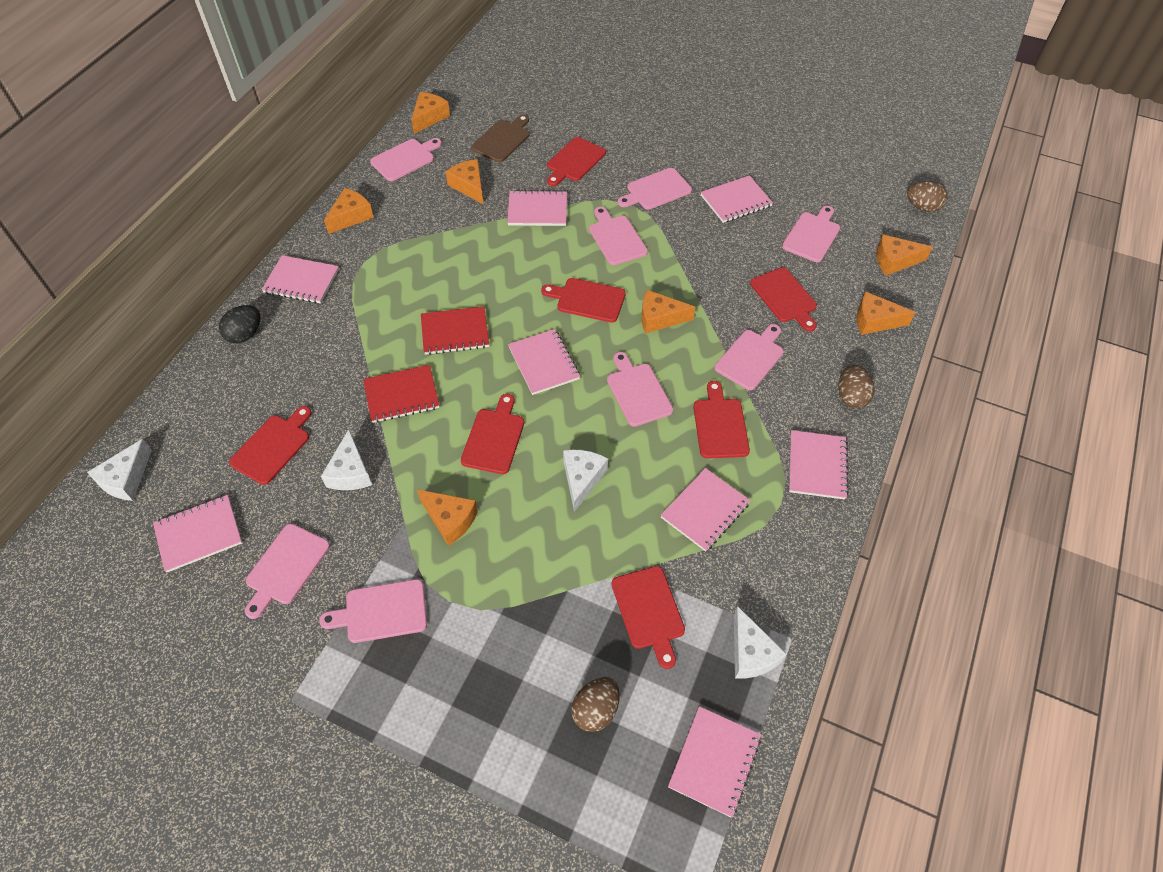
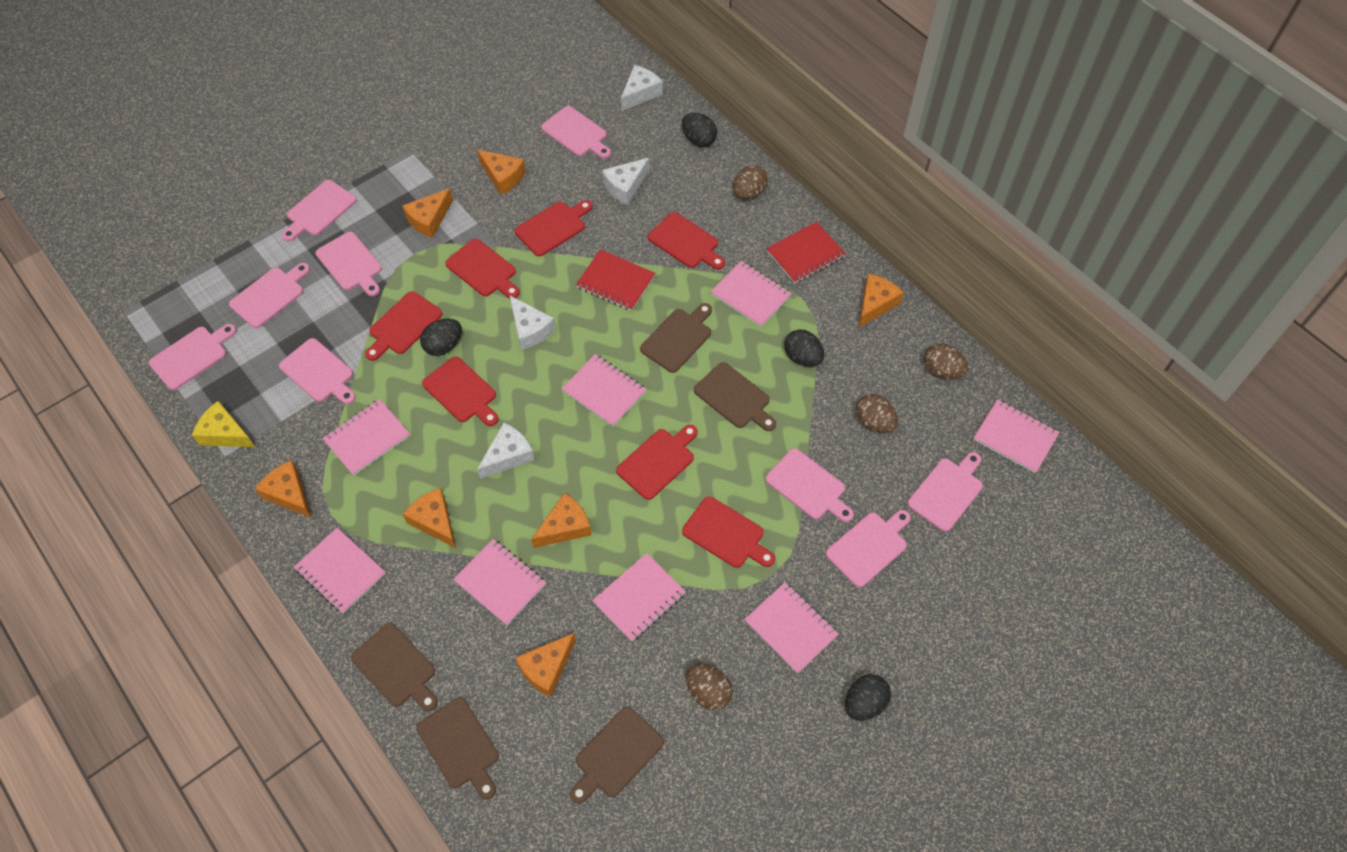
black egg: [219,305,260,343] = 1 -> [420,318,462,356] [682,113,717,147] [784,329,824,367] [845,674,891,721] = 4
brown cutting board: [471,115,530,162] = 1 -> [351,623,438,711] [417,697,499,799] [570,706,664,804] [640,303,712,373] [694,362,776,431] = 5
brown egg: [571,677,620,732] [838,365,875,408] [907,181,948,212] = 3 -> [686,663,733,710] [733,165,768,200] [856,394,898,433] [924,343,968,380] = 4
pink cutting board: [245,524,330,619] [319,579,427,643] [370,138,442,181] [589,207,648,265] [607,352,673,427] [618,168,692,210] [714,324,784,390] [782,206,840,262] = 8 -> [149,324,237,390] [229,263,310,328] [279,338,356,404] [282,180,357,241] [315,232,382,296] [541,106,611,159] [765,448,854,522] [826,510,911,587] [907,452,983,532] = 9
yellow cheese: none = 0 -> [192,401,255,447] = 1

